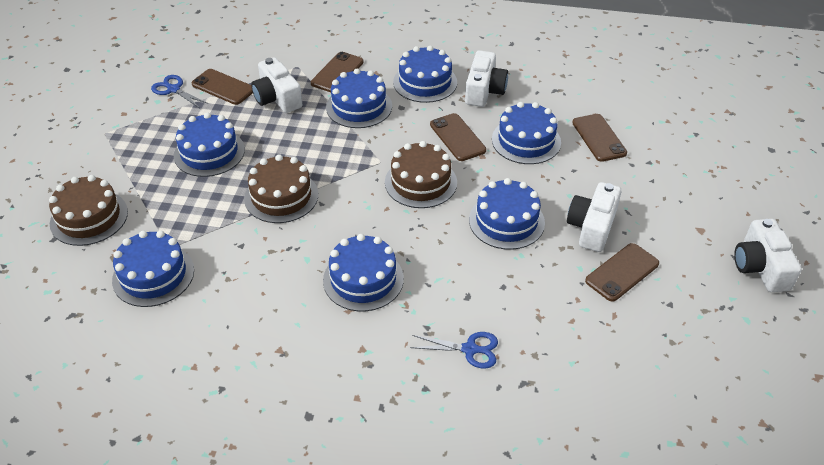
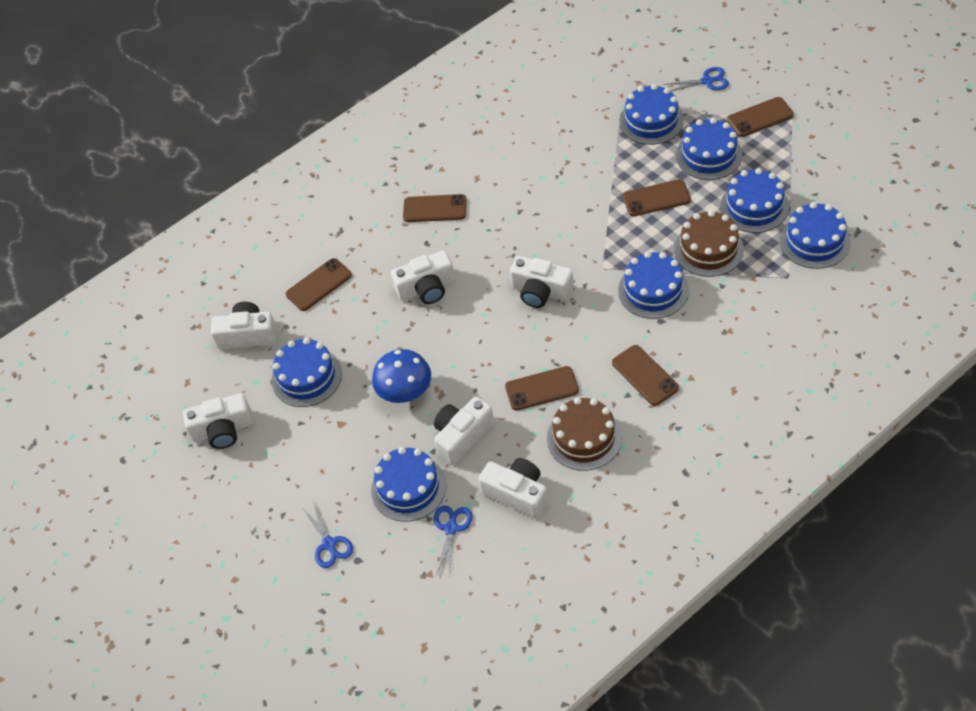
blue mushroom: none = 0 -> [372,349,431,403] = 1
blue scissors: [151,75,208,108] [410,332,498,369] = 2 -> [302,501,353,568] [434,506,472,576] [663,67,729,91] = 3
brown cake: [49,175,128,246] [244,154,318,223] [385,141,457,208] = 3 -> [547,397,622,471] [674,210,744,277] = 2
brown phone: [192,69,253,105] [311,52,364,92] [430,113,486,161] [572,114,627,162] [585,243,659,302] = 5 -> [286,258,352,311] [403,194,466,222] [505,366,579,411] [612,345,679,406] [623,179,691,216] [727,97,794,137] = 6
white camera: [251,57,303,113] [465,50,508,107] [567,182,622,252] [734,219,802,292] = 4 -> [183,393,253,449] [211,302,277,349] [391,250,455,304] [434,397,494,465] [478,458,548,519] [510,256,574,308] = 6

